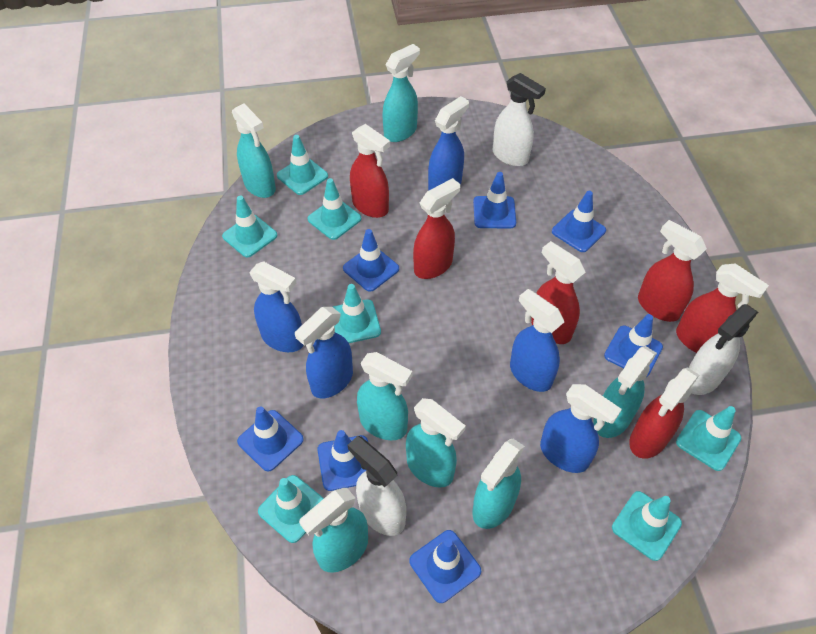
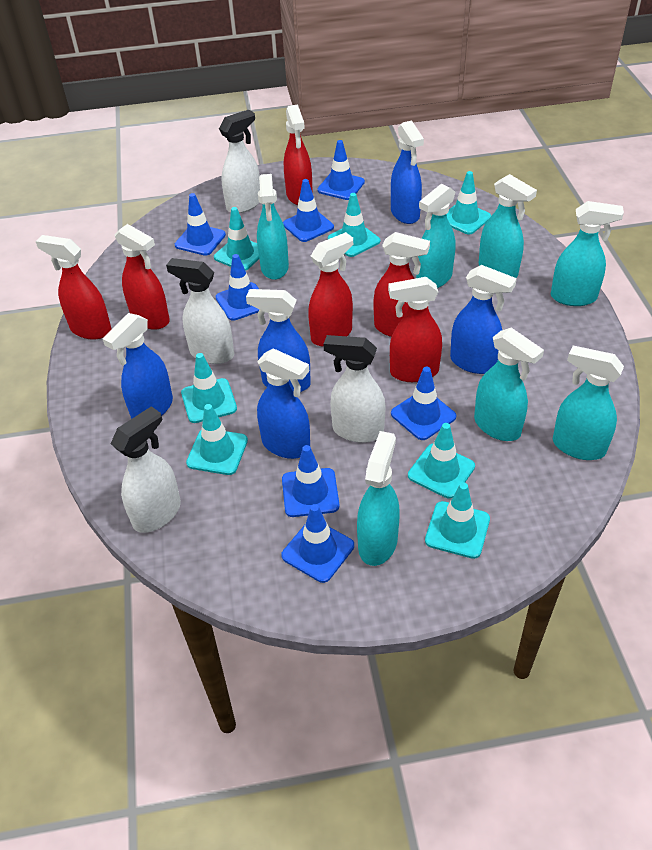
white spray bottle: [348,436,406,536] [493,73,546,166] [689,304,758,395] = 3 -> [111,406,181,533] [166,258,234,364] [219,110,260,213] [324,335,386,443] = 4

